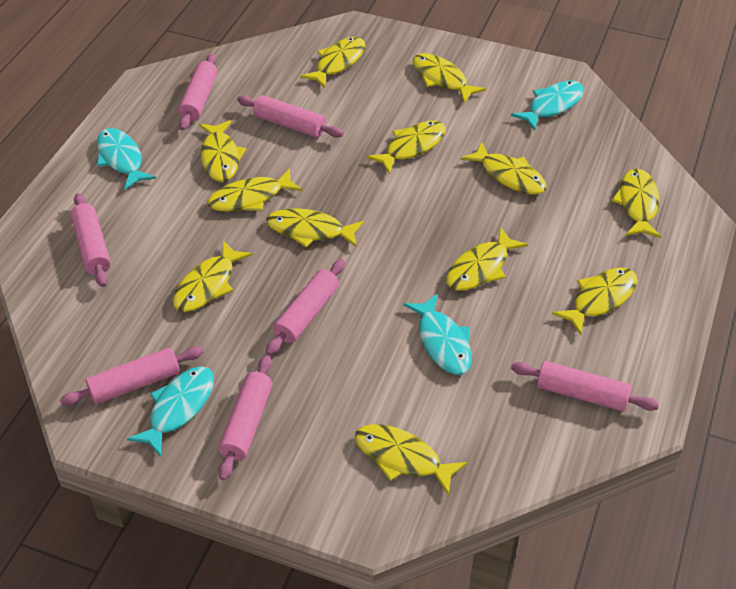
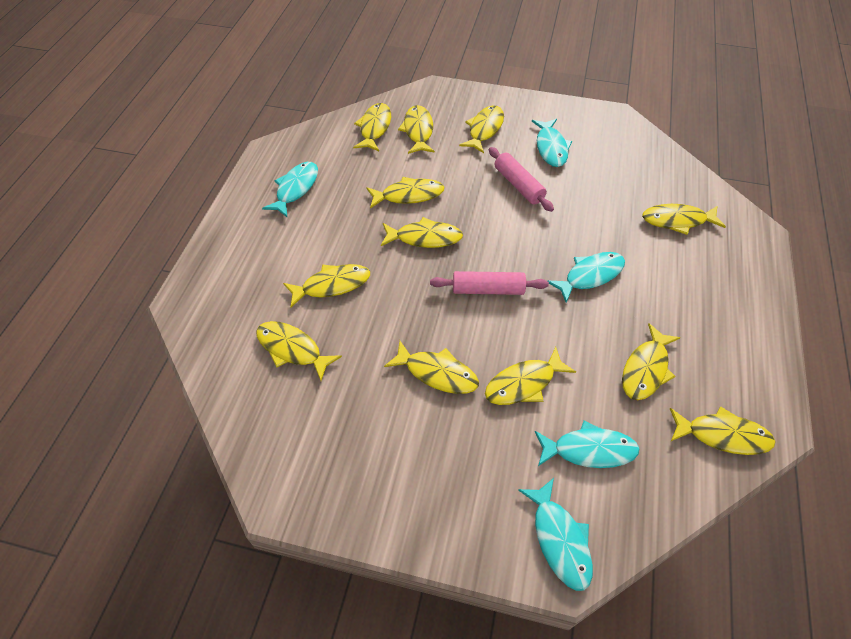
pink rolling pin: [60,347,203,406] [71,193,111,287] [178,54,218,131] [218,355,272,481] [237,95,344,138] [266,259,345,356] [511,361,659,411] = 7 -> [430,271,549,295] [489,147,554,212] = 2
turquoise fish: [97,128,156,190] [127,366,214,457] [403,294,472,375] [511,81,584,130] = 4 -> [262,162,318,217] [518,478,593,591] [532,119,572,167] [535,421,640,468] [548,252,625,303] = 5

